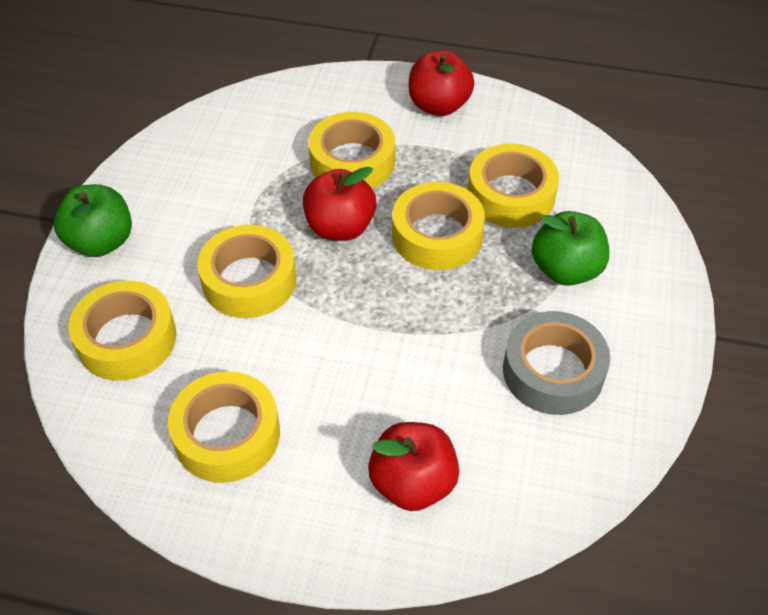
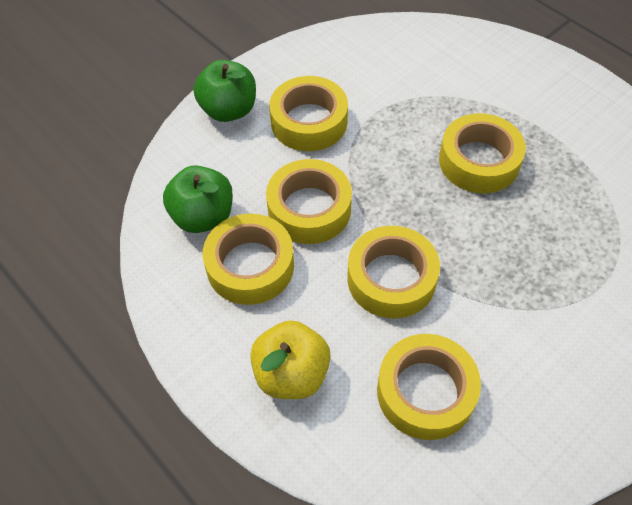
grey tape: [503,311,610,415] = 1 -> none = 0
red apple: [303,166,377,241] [368,422,460,511] [408,50,474,116] = 3 -> none = 0
yellow apple: none = 0 -> [250,320,331,399] = 1

